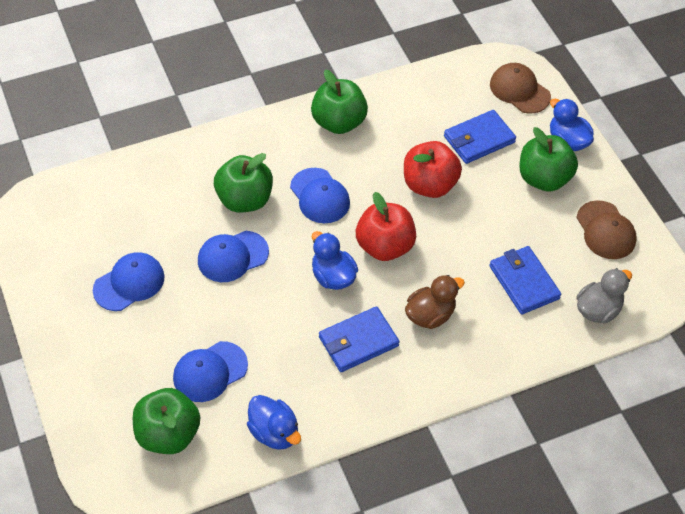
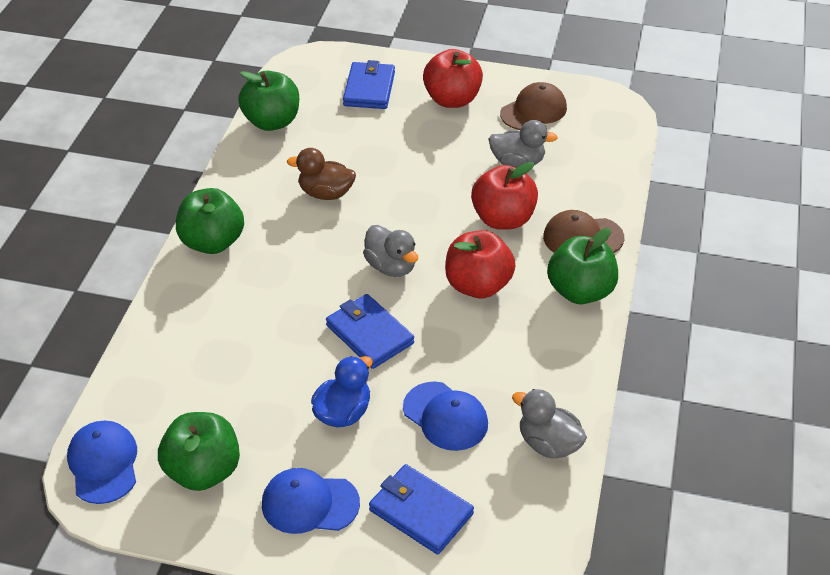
blue cap: [93,252,165,311] [173,341,248,402] [198,231,269,282] [290,168,350,223] = 4 -> [67,421,137,504] [262,468,360,534] [403,381,488,451] = 3
blue duck: [247,395,301,450] [312,231,358,290] [550,98,594,151] = 3 -> [311,356,372,427] = 1
grey duck: [576,268,632,323] = 1 -> [363,225,418,277] [488,120,558,168] [512,389,587,459] = 3
red apple: [356,192,416,261] [404,141,462,198] = 2 -> [423,49,483,108] [445,230,516,299] [471,162,538,230] = 3

